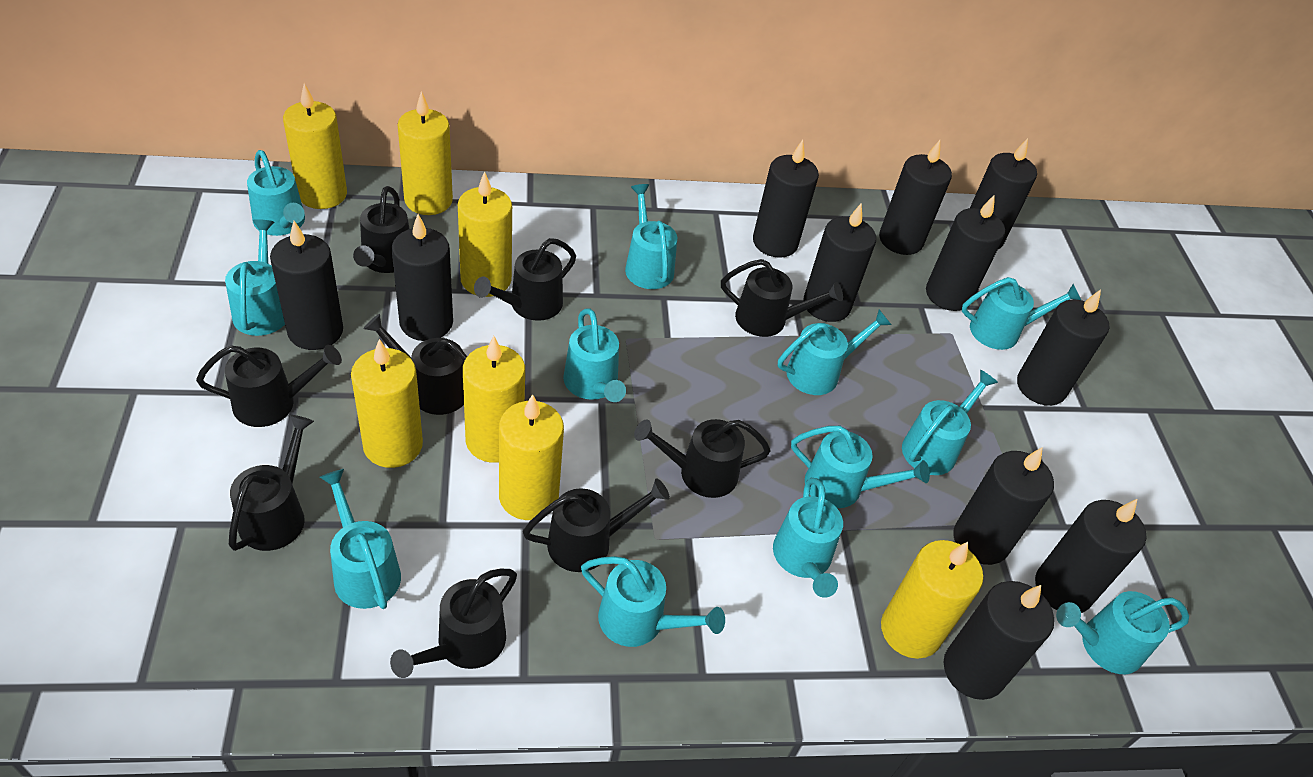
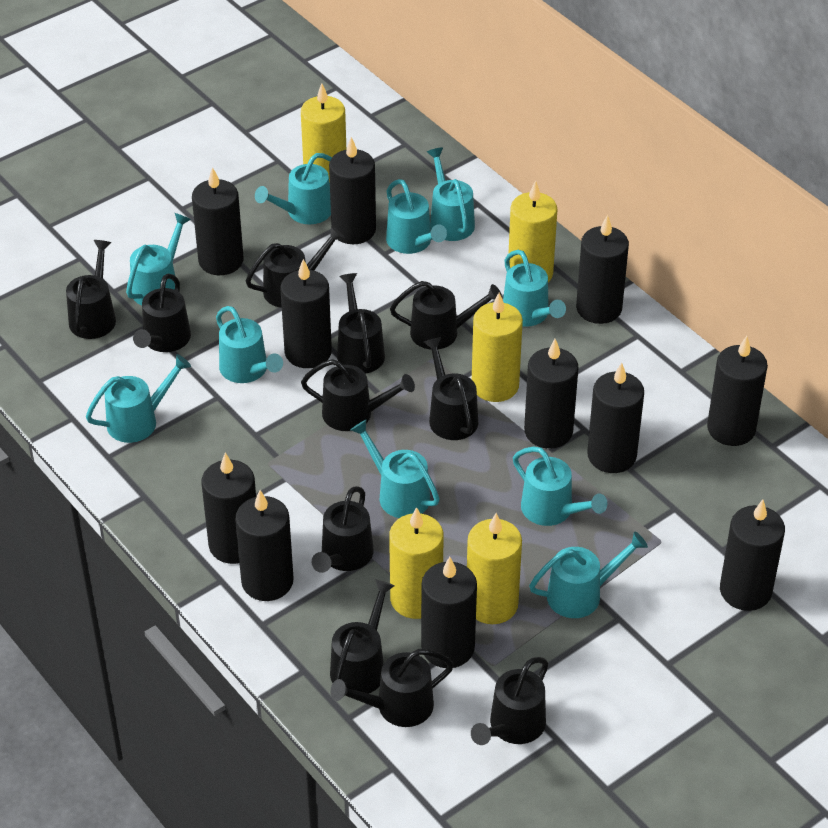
black watering can: [196,345,342,427] [229,415,314,551] [353,186,410,273] [363,314,467,415] [390,569,517,678] [474,238,576,321] [523,479,670,572] [634,419,771,498] [721,259,843,337] = 9 -> [66,240,116,339] [133,274,191,352] [246,226,345,308] [301,359,415,431] [312,486,374,573] [330,579,395,694] [331,649,454,727] [337,273,385,374] [390,281,502,350] [424,337,478,440] [471,657,548,745] = 11
turquoise watering can: [225,219,285,336] [247,150,305,236] [320,469,401,609] [563,309,626,402] [581,556,725,647] [625,184,677,289] [773,478,843,598] [778,309,891,395] [791,426,930,508] [902,370,998,475] [962,277,1081,350] [1056,591,1189,674] = 12 -> [86,354,191,443] [126,213,191,306] [216,306,283,383] [255,153,332,224] [350,420,440,518] [386,179,447,254] [427,148,475,241] [503,250,566,327] [513,446,607,526] [529,531,648,618] = 10
yellow candle: [283,83,347,209] [351,339,423,468] [398,91,453,215] [458,171,512,297] [463,336,525,463] [499,394,564,520] [881,540,983,659] = 7 -> [301,83,346,183] [389,507,444,619] [467,513,522,624] [472,293,523,402] [508,180,557,283] = 5

